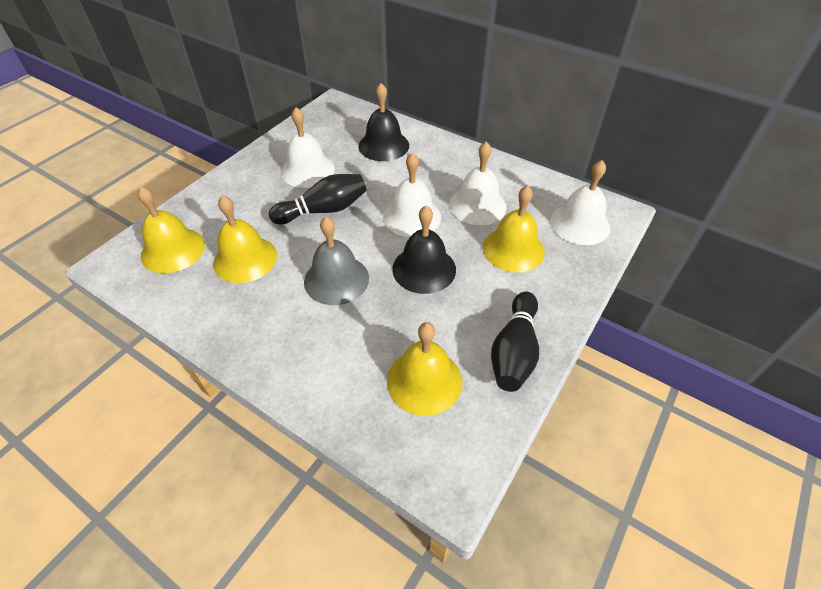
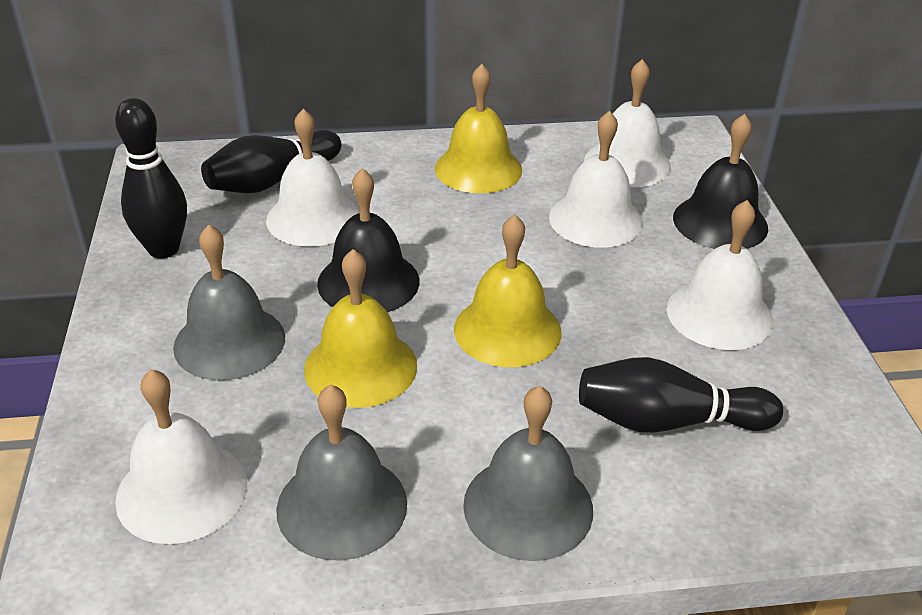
black bowling pin: [269,174,367,224] [491,292,539,392] = 2 -> [115,98,187,259] [201,130,342,193] [579,357,783,433] = 3
grey bell: [304,216,369,305] = 1 -> [173,224,285,380] [276,384,407,561] [463,386,593,561] = 3
white bell: [281,107,335,188] [383,153,441,237] [449,142,507,225] [550,160,610,245] = 4 -> [115,369,247,544] [266,109,360,247] [549,111,643,248] [584,59,671,187] [666,200,773,350] = 5
yellow bell: [137,186,205,273] [213,195,277,283] [387,322,462,416] [483,185,545,273] = 4 -> [304,249,417,408] [435,64,522,193] [454,214,562,367] = 3

